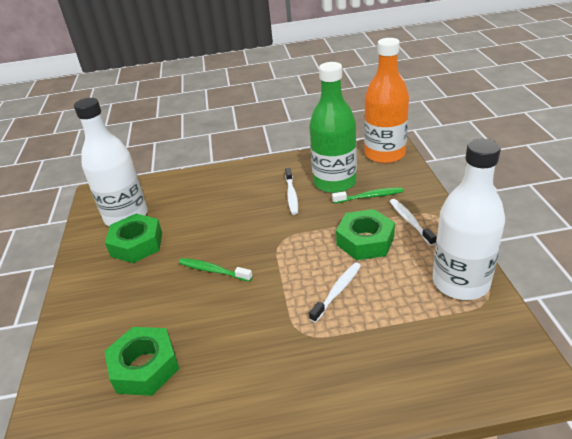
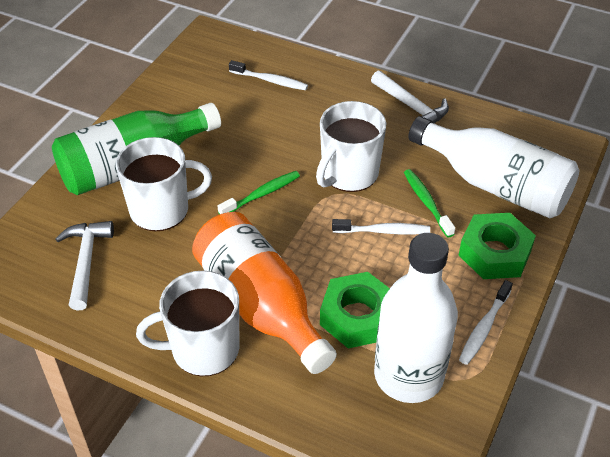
green nut: [104,327,179,396] [105,214,162,263] [336,209,395,260] = 3 -> [320,272,390,348] [459,213,536,279] = 2
white hammer: none = 0 -> [56,221,114,310] [371,71,449,124] = 2
white mug: none = 0 -> [115,137,212,231] [136,271,239,376] [316,101,386,192] = 3

